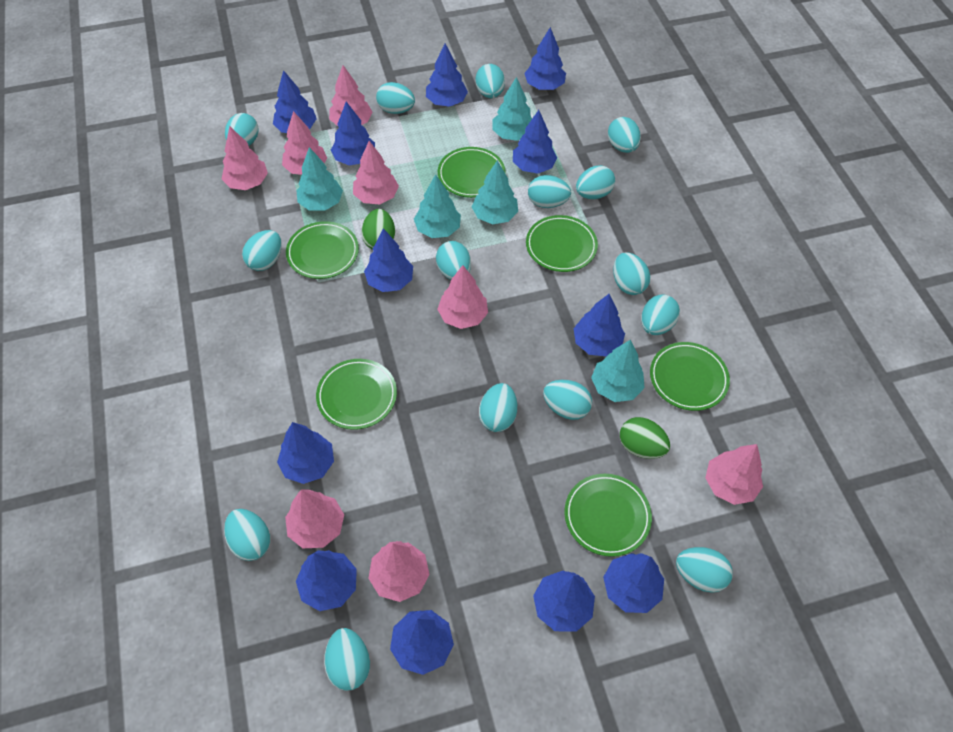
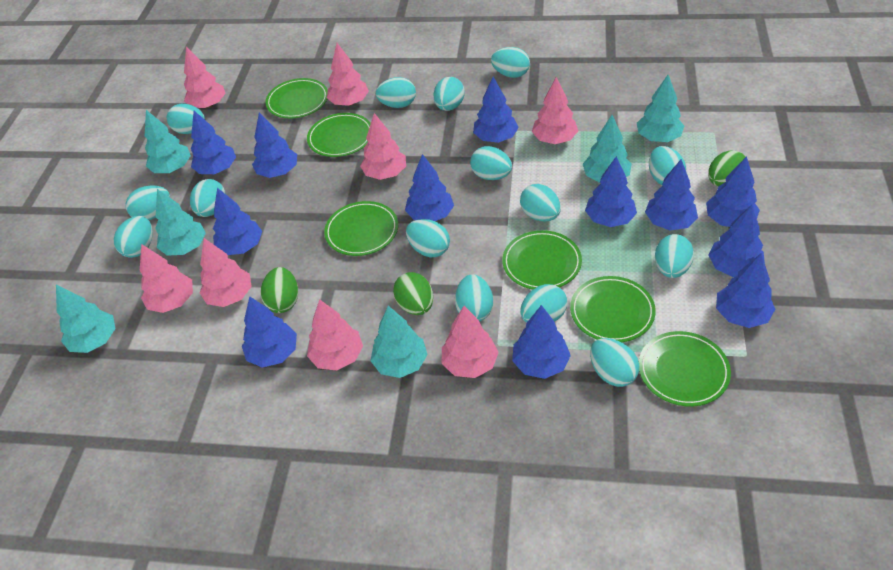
green egg: [361,209,395,250] [620,417,670,459] = 2 -> [261,267,298,313] [393,272,433,315] [708,150,745,187] = 3
turquoise tree: [296,147,343,211] [414,174,461,238] [472,160,518,224] [493,77,532,141] [591,340,645,402] = 5 -> [56,285,116,353] [145,110,191,173] [155,189,206,256] [370,306,428,378] [583,115,632,183] [637,75,684,142] = 6

